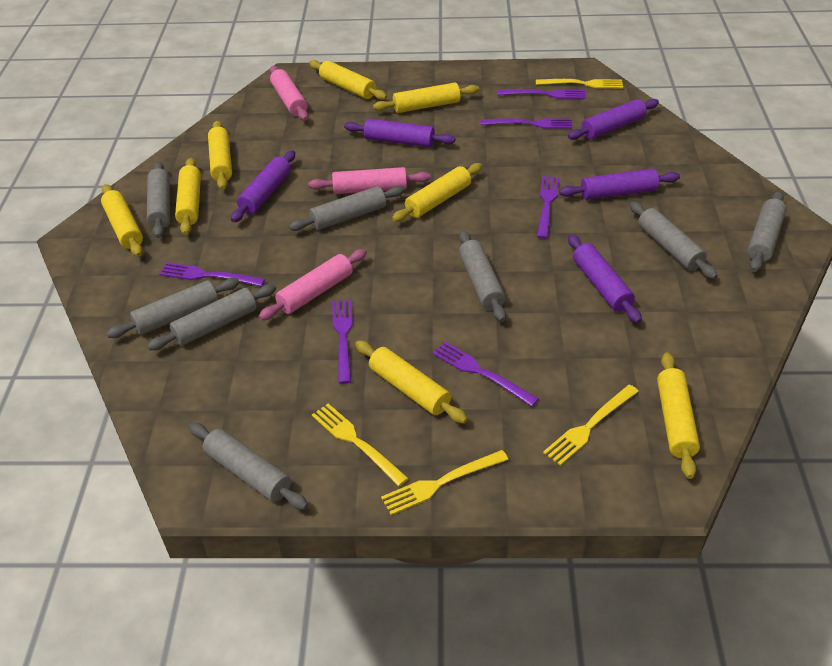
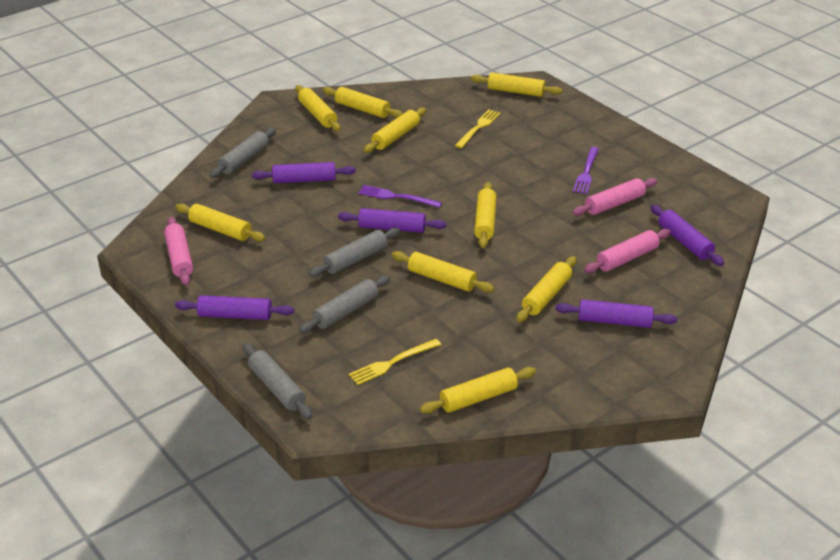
grey rolling pin: [106,278,240,338] [147,161,170,238] [147,284,276,350] [189,423,308,510] [289,186,405,231] [459,230,506,322] [629,201,718,279] [747,191,786,272] = 8 -> [210,128,276,178] [243,343,312,419] [299,275,391,333] [309,228,400,277] = 4
purple fork: [159,262,265,287] [332,300,353,384] [432,342,539,407] [481,118,572,129] [498,89,586,99] [537,176,560,239] = 6 -> [358,185,442,208] [573,147,599,194] = 2
yellow fork: [312,404,409,486] [381,450,508,515] [536,79,623,88] [543,384,639,466] = 4 -> [349,339,441,385] [455,110,501,148] = 2
yellow rolling pin: [101,184,143,257] [175,158,201,235] [208,121,232,190] [309,60,387,100] [355,340,468,424] [373,83,479,113] [392,163,482,222] [657,352,700,479] = 8 -> [176,203,265,241] [295,85,340,131] [323,87,403,118] [364,107,426,153] [392,251,495,292] [420,367,536,414] [471,72,562,97] [474,182,497,248] [517,256,576,322] = 9

